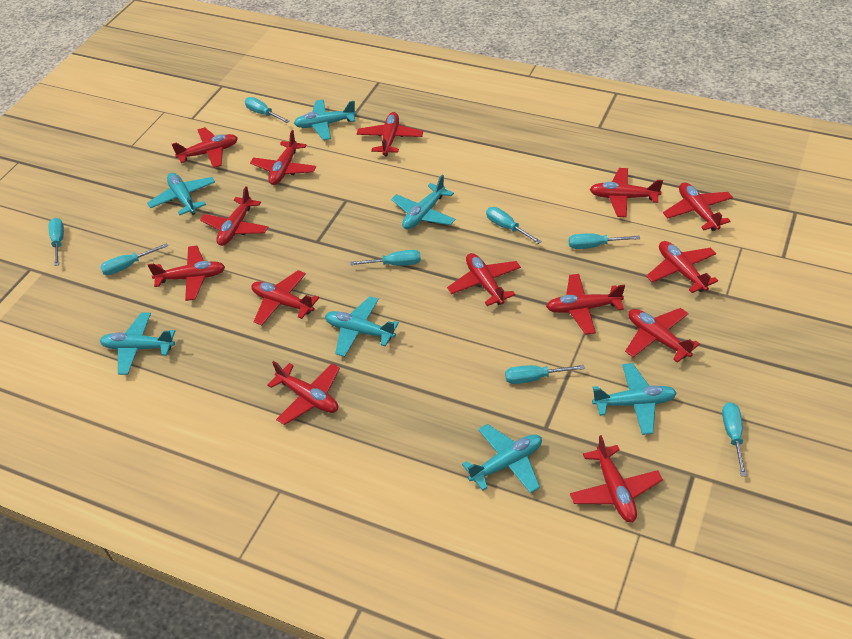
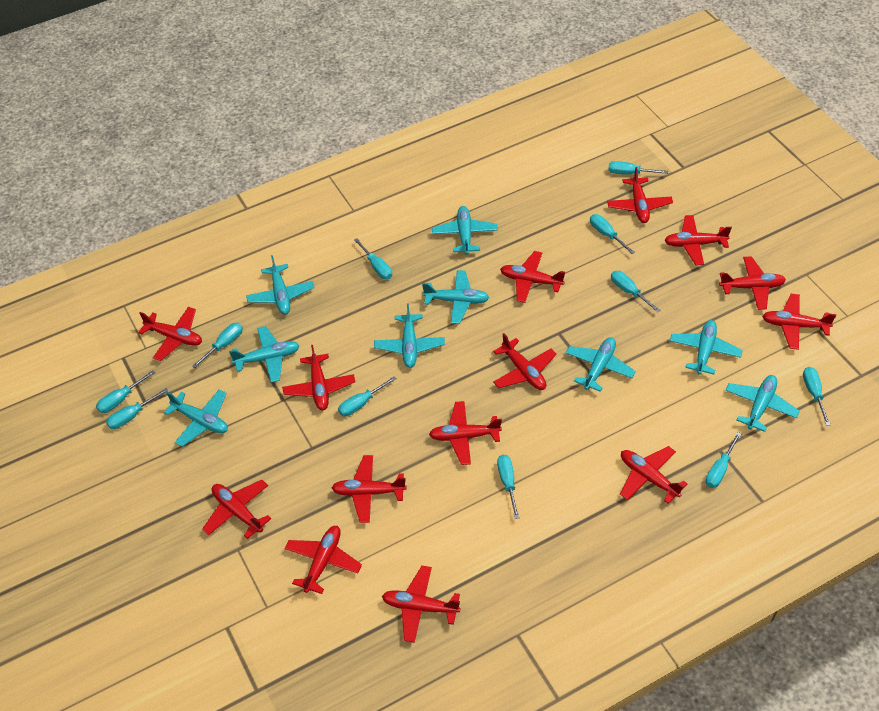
turquoise plane: [100,312,175,375] [147,173,215,215] [294,99,357,140] [325,296,399,357] [391,175,456,229] [462,424,542,493] [592,363,677,435] = 7 -> [164,389,228,447] [229,326,300,383] [246,255,315,314] [374,303,445,368] [422,270,489,324] [432,206,498,255] [565,337,636,392] [670,320,743,375] [725,375,800,432] = 9
turquoise screwdriver: [49,218,64,266] [100,243,168,275] [245,97,290,123] [350,250,421,266] [486,207,541,244] [505,365,585,384] [569,234,640,249] [722,402,747,476] = 8 -> [96,370,156,413] [106,388,169,429] [192,323,243,368] [338,376,396,416] [354,238,392,279] [497,455,519,519] [590,214,635,254] [608,161,668,175] [611,271,660,312] [706,432,741,488] [803,367,830,426] = 11

